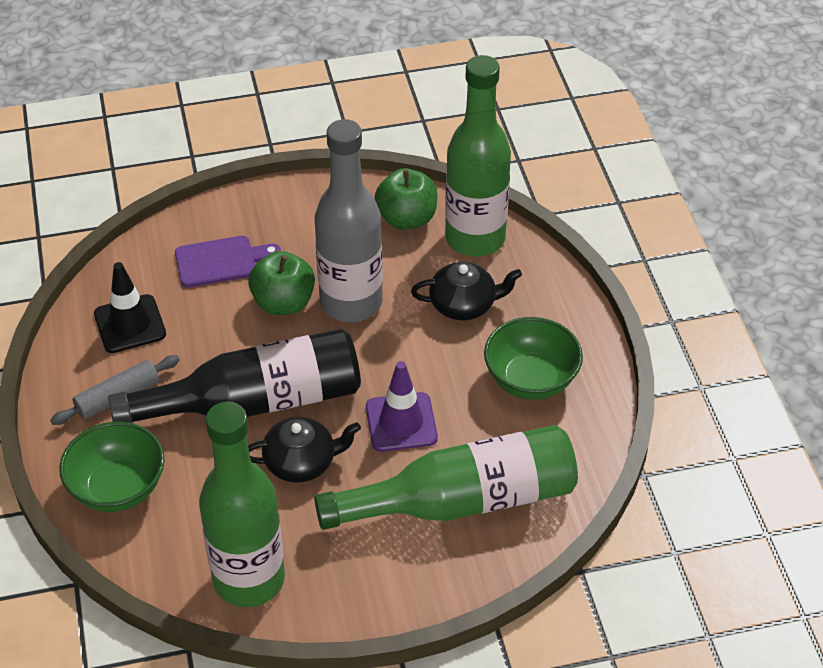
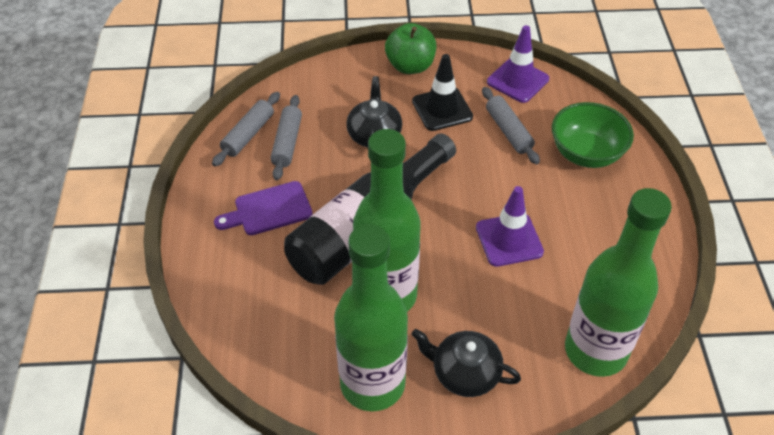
green apple: [248,251,315,315] [375,168,438,230] = 2 -> [385,23,436,74] = 1
green bowl: [59,422,165,512] [484,317,583,400] = 2 -> [552,102,634,168] = 1
grey bottle: [315,119,383,322] = 1 -> none = 0
grey rolling pin: [51,355,180,425] = 1 -> [212,92,280,166] [270,95,302,180] [482,87,540,165] = 3
purple traffic cone: [366,361,438,452] = 1 -> [476,186,544,267] [487,25,549,103] = 2

